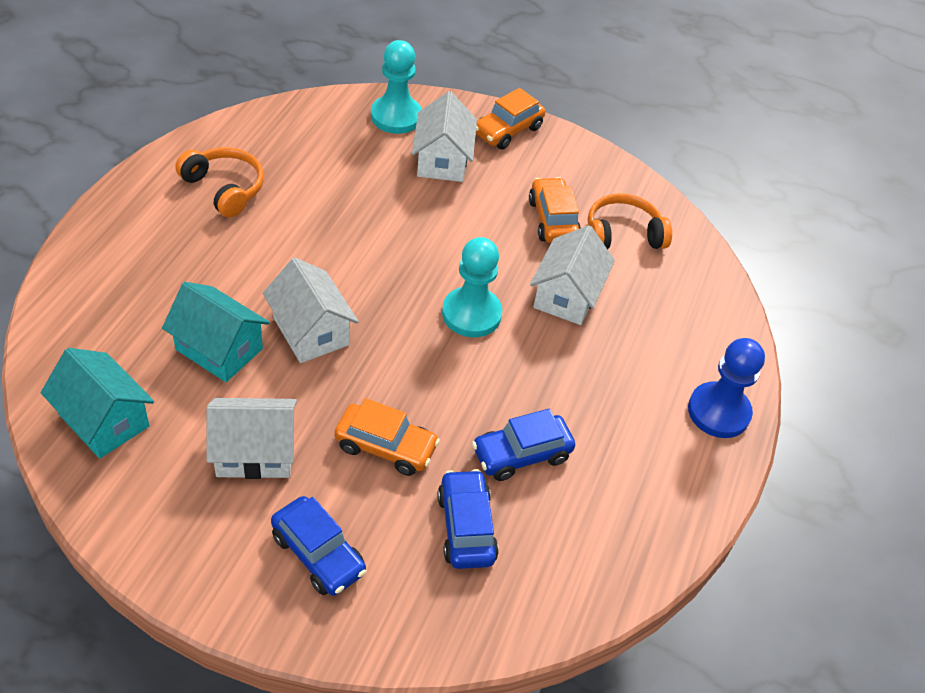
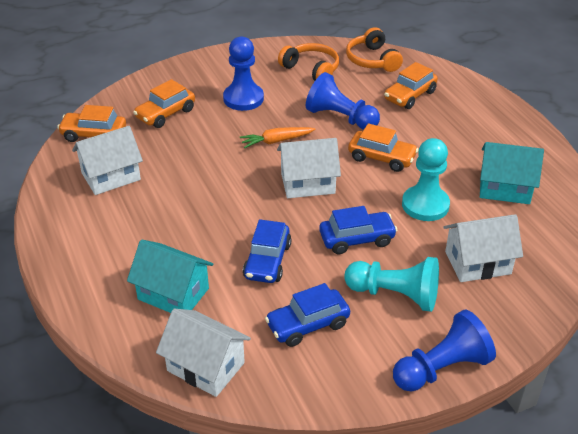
blue pawn: [688,338,765,438] = 1 -> [223,37,264,111] [306,72,380,130] [393,310,496,392] = 3
orange car: [334,398,440,476] [476,88,545,150] [529,177,581,243] = 3 -> [57,105,126,142] [133,79,195,128] [348,123,419,172] [384,62,438,109] = 4
orange carrot: none = 0 -> [240,127,316,148] = 1

